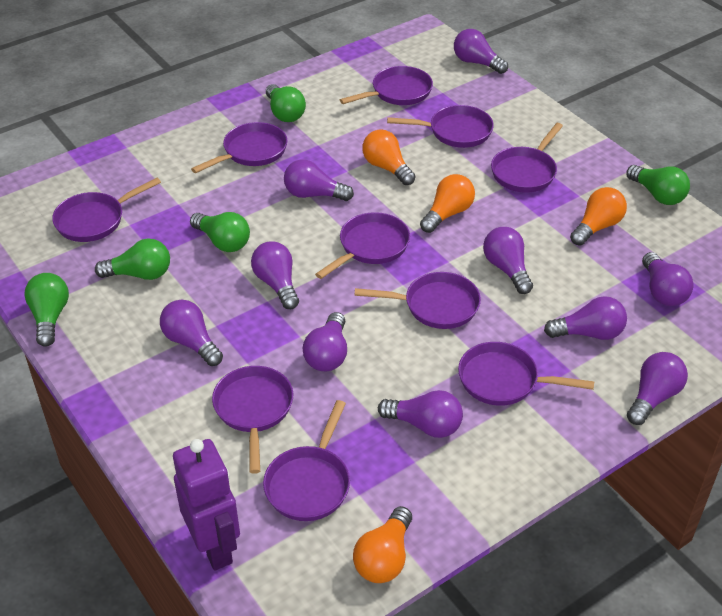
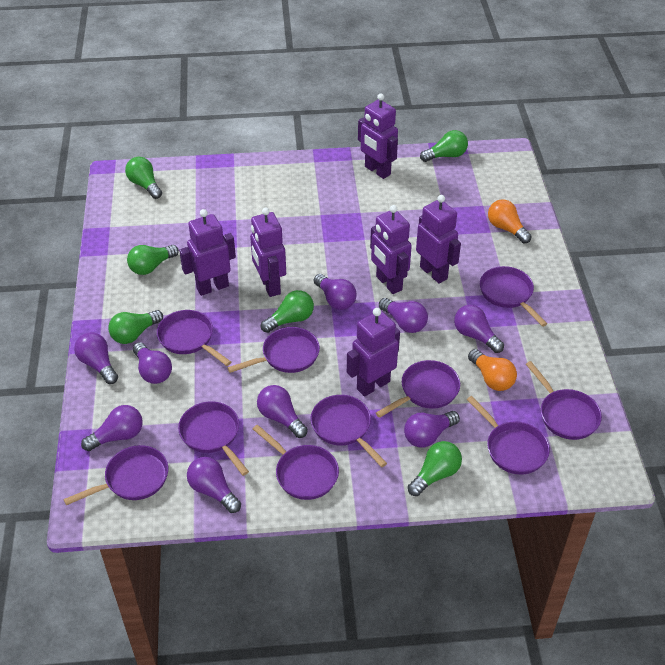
green light bulb: [24,273,69,347] [95,239,170,280] [190,212,250,252] [266,84,306,122] [626,165,690,205] = 5 -> [108,310,163,344] [125,157,162,199] [127,245,179,275] [261,290,314,333] [408,441,462,496] [420,130,468,162] = 6
orange light bulb: [353,506,412,583] [362,129,415,185] [420,174,475,233] [570,187,627,246] = 4 -> [468,349,517,391] [488,199,532,243] = 2
purple light bulb: [160,299,223,366] [251,241,299,309] [284,159,354,201] [303,312,347,371] [378,390,463,438] [454,29,508,74] [483,227,533,294] [544,296,627,340] [627,352,688,425] [642,252,693,306] = 10 -> [74,332,118,384] [81,405,143,451] [133,342,172,384] [187,457,241,513] [257,385,308,438] [314,274,357,310] [379,298,428,333] [404,411,460,447] [454,305,504,353] = 9
purple robot: [173,439,240,570] = 1 -> [179,209,236,296] [250,207,286,297] [347,308,400,397] [358,93,398,179] [370,205,412,294] [416,195,461,284] = 6

